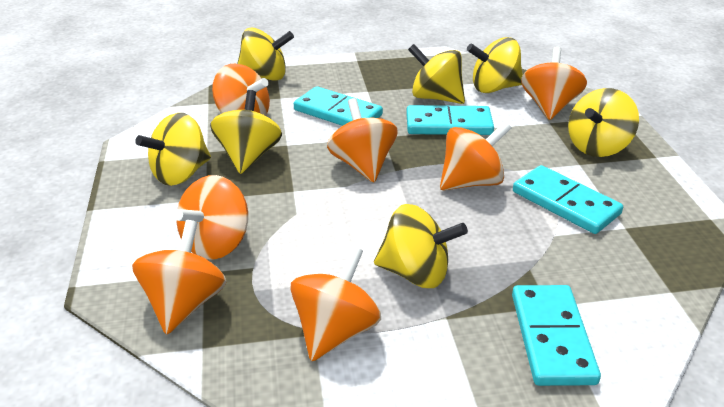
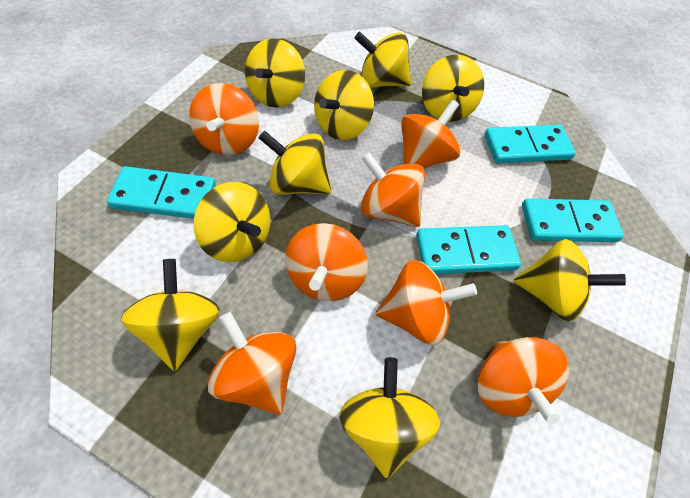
yellow spinning top: [135,113,211,186] [210,90,282,174] [237,28,294,81] [374,204,468,288] [408,44,465,104] [467,37,523,93] [568,88,639,157] = 7 -> [121,259,220,371] [194,182,270,262] [245,38,305,108] [259,131,331,195] [314,70,374,140] [339,357,440,478] [354,31,411,88] [422,55,484,122] [513,239,626,322] = 9

